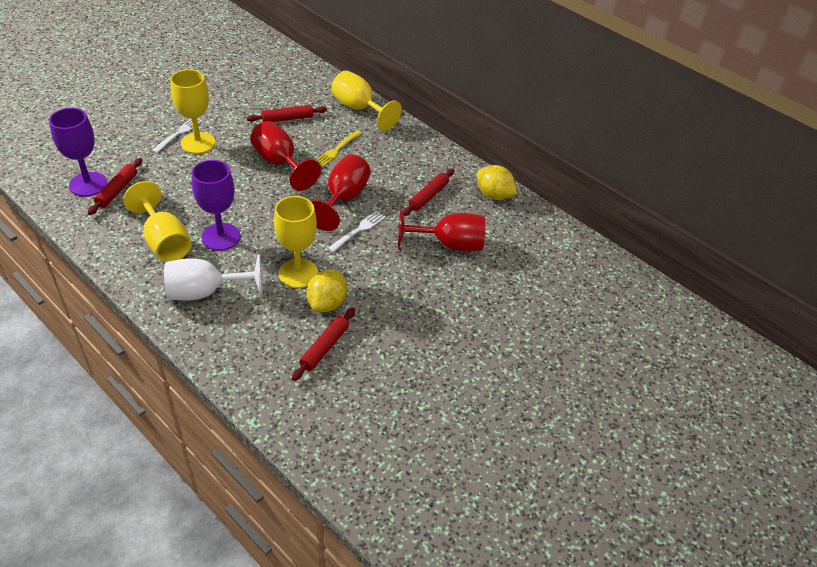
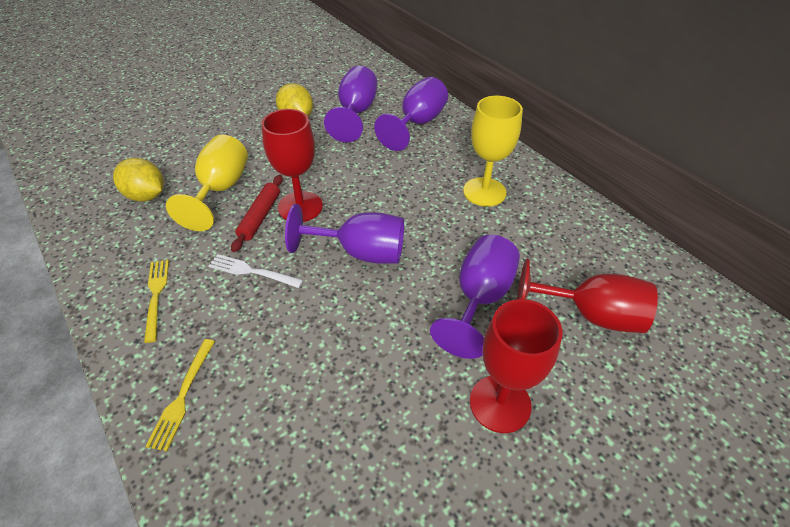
purple goblet: [49,108,107,197] [192,160,240,251] = 2 -> [285,204,404,264] [324,66,377,142] [374,77,448,151] [430,235,520,359] = 4
red rolling pin: [88,158,142,215] [247,105,327,122] [292,308,355,381] [403,169,454,216] = 4 -> [231,175,283,252] = 1
white fork: [152,118,203,153] [328,211,386,252] = 2 -> [209,254,303,288] = 1
white goblet: [164,254,263,301] = 1 -> none = 0
yellow fork: [315,130,362,167] = 1 -> [144,260,169,343] [145,339,215,451] = 2
yellow goblet: [123,181,192,262] [170,69,215,154] [274,196,318,288] [331,70,402,131] = 4 -> [166,135,248,231] [463,96,523,207] = 2

